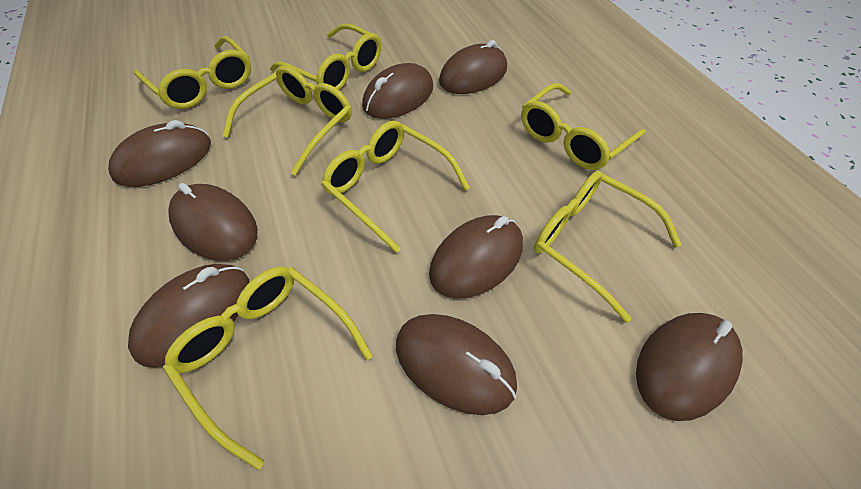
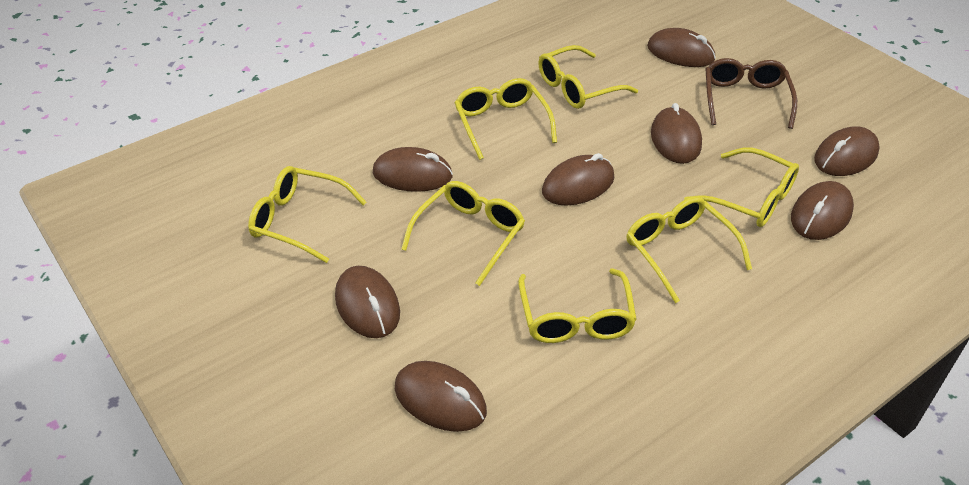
brown glasses: none = 0 -> [706,58,797,129] = 1

